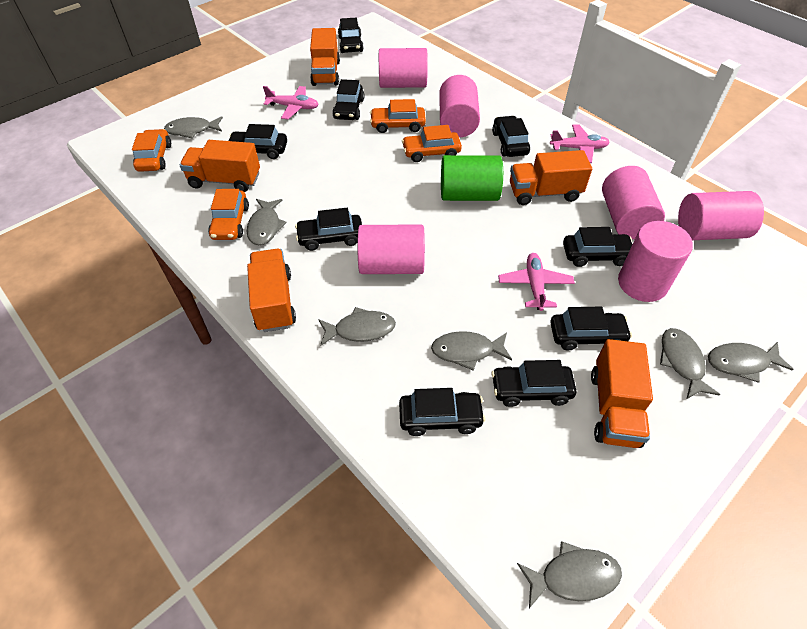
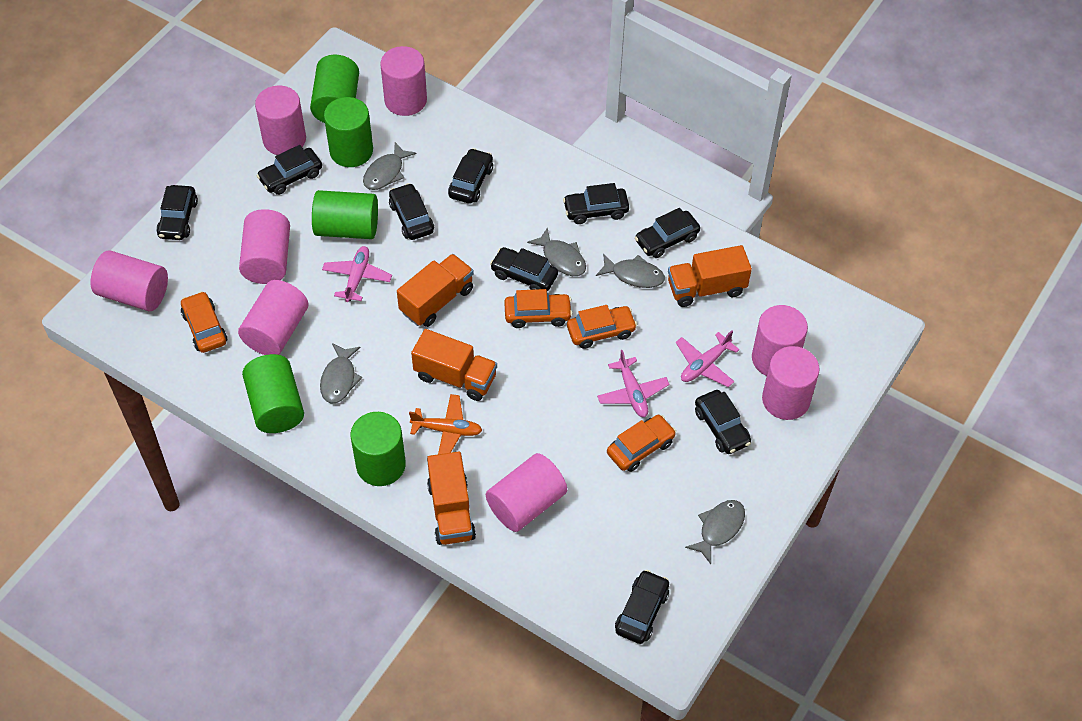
green cylinder: [441,155,503,201] = 1 -> [242,354,304,433] [310,55,359,123] [312,190,378,239] [324,97,373,167] [351,412,406,486] = 5
grey fish: [164,116,223,139] [247,199,287,245] [318,307,396,346] [431,331,512,370] [517,541,622,608] [660,328,720,399] [708,342,794,383] = 7 -> [320,343,362,404] [363,142,416,190] [527,227,586,276] [596,254,665,288] [685,500,745,564] = 5
orange plane: none = 0 -> [409,394,482,454] = 1
orange truck: [180,140,260,192] [247,249,296,332] [310,28,340,86] [510,150,592,205] [591,339,653,448] = 5 -> [397,254,474,327] [411,329,497,401] [427,451,476,545] [668,245,752,307] = 4
pink cylinder: [357,225,425,274] [379,48,428,88] [439,75,480,138] [602,166,665,239] [618,221,693,302] [678,191,764,240] = 6 -> [91,250,168,311] [238,280,308,355] [239,209,290,284] [255,86,306,155] [380,46,427,116] [486,453,567,532] [752,305,808,376] [762,346,819,420] = 8

